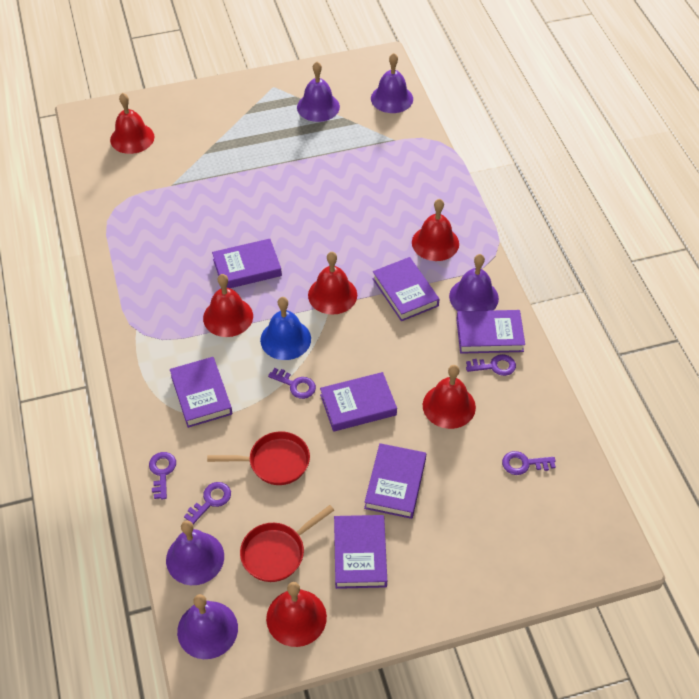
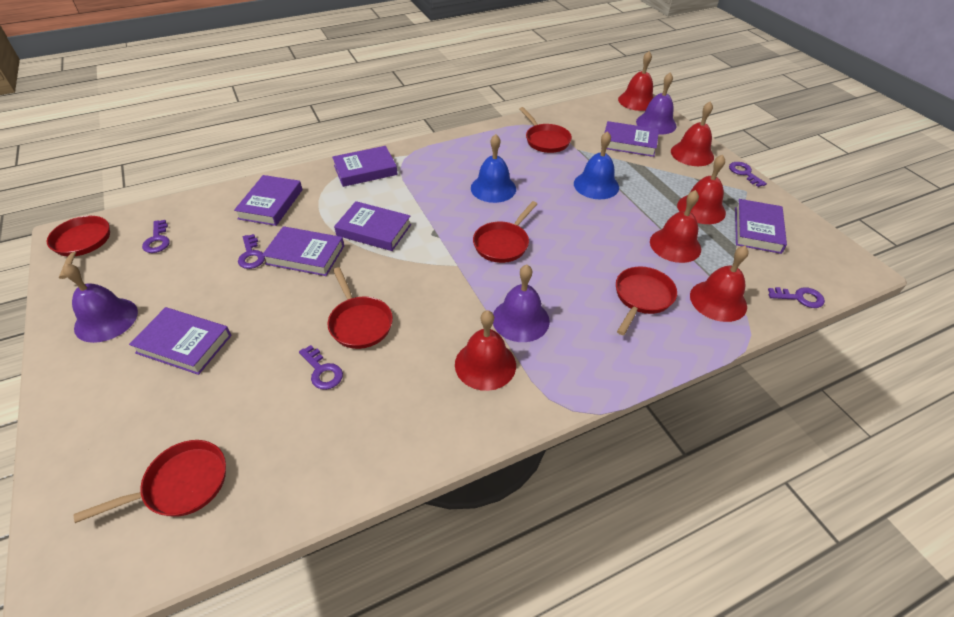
blue bell: [260,297,311,360] = 1 -> [471,134,516,203] [574,131,619,199] = 2
purple bell: [166,520,224,585] [177,594,238,659] [297,62,340,122] [371,53,413,113] [449,254,499,311] = 5 -> [63,263,138,343] [493,265,550,342] [636,72,677,135] = 3
red pan: [207,431,310,485] [240,505,334,582] = 2 -> [47,216,110,279] [74,440,226,523] [328,267,393,349] [473,201,537,263] [519,107,572,153] [616,267,677,335] = 6

